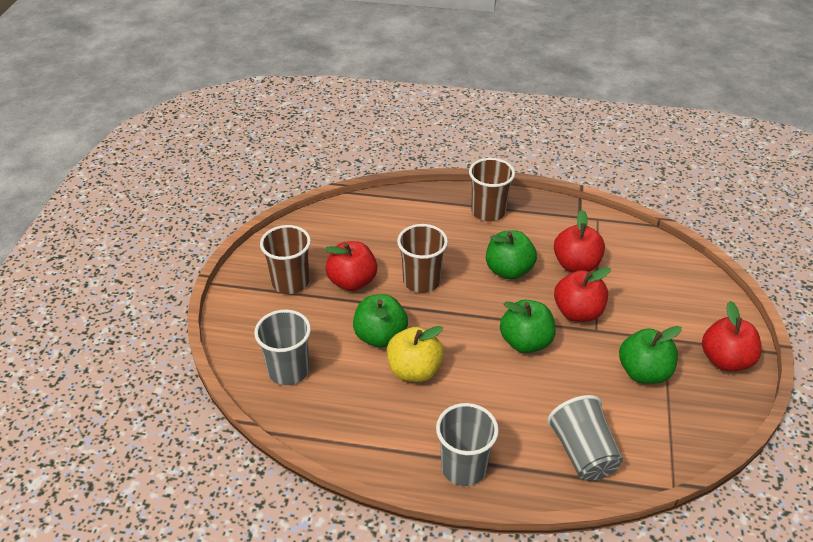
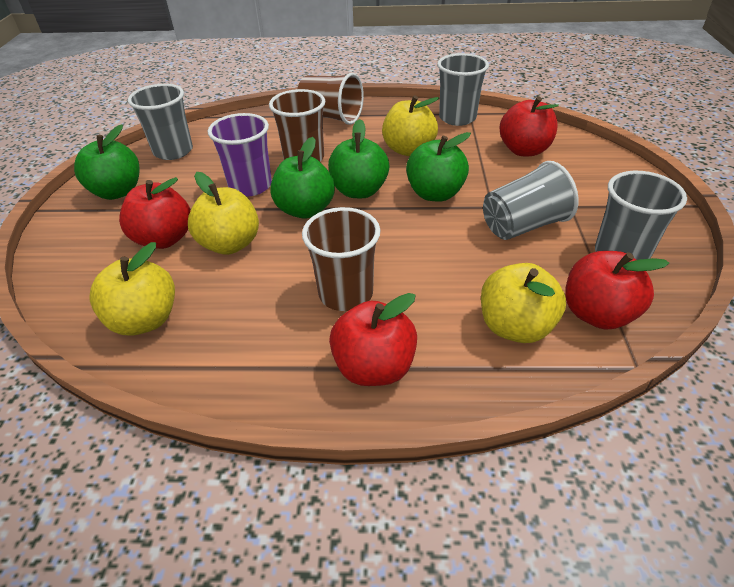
grey cup: [254,309,311,385] [436,403,499,486] [547,395,623,481] = 3 -> [128,84,193,160] [437,53,489,126] [483,161,579,240] [595,171,687,260] = 4
purple cup: none = 0 -> [208,113,272,197] = 1
yellow apple: [387,326,444,382] = 1 -> [89,242,175,336] [188,172,259,255] [382,96,439,156] [481,263,566,343] = 4

